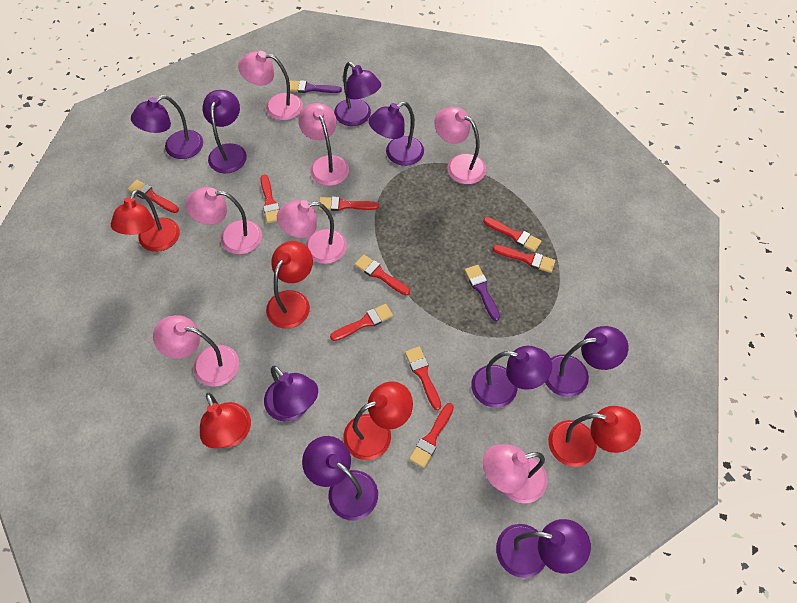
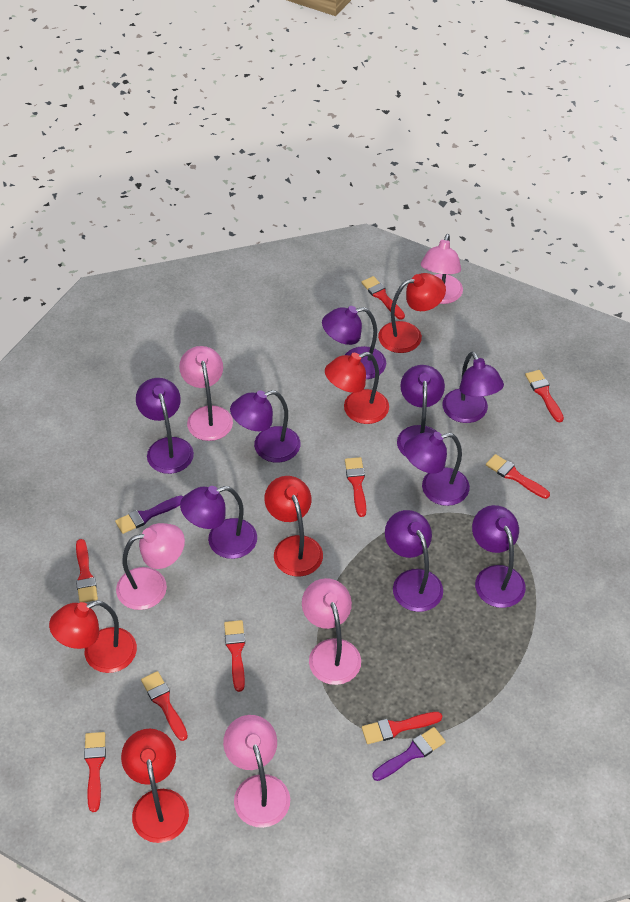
pink lamp: [153,315,239,387] [185,187,262,254] [238,51,303,120] [277,200,347,264] [298,103,349,186] [434,107,486,184] [483,444,548,503] = 7 -> [116,523,185,610] [179,346,233,441] [223,715,290,828] [302,578,361,685] [421,234,463,304] = 5

